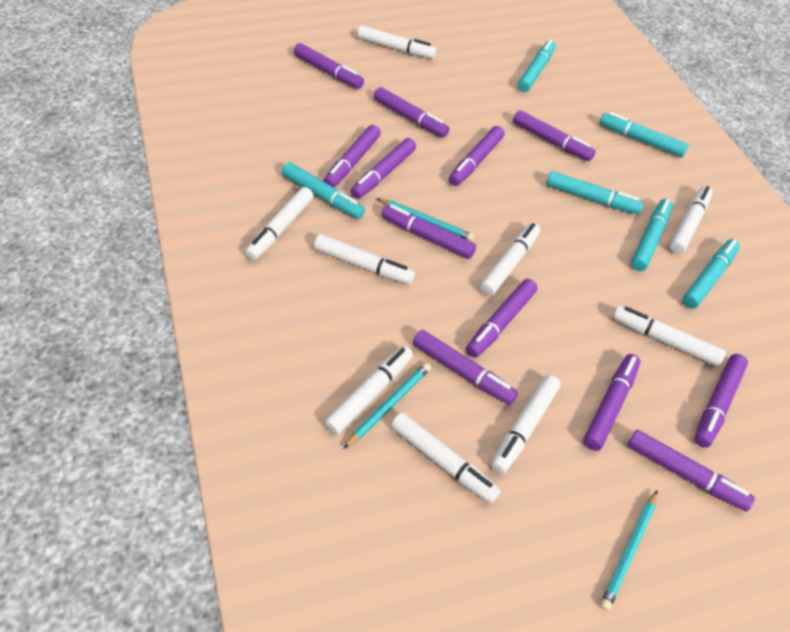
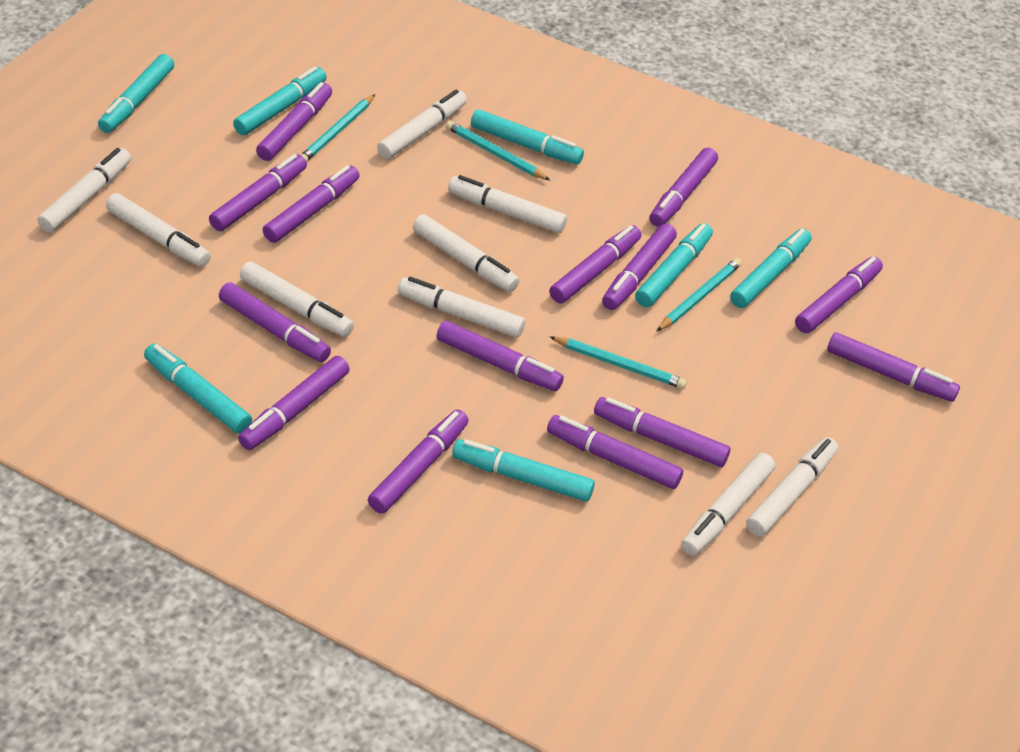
purple marker: [294,43,364,89] [323,125,381,188] [351,138,416,199] [374,87,449,137] [381,204,476,259] [413,330,518,405] [449,126,504,186] [466,279,537,358] [513,110,596,161] [583,354,641,451] [628,430,755,511] [694,354,748,448] = 12 -> [209,154,307,231] [219,282,331,362] [238,356,350,450] [256,82,332,161] [263,165,360,243] [368,410,469,514] [437,321,564,391] [547,415,683,489] [549,225,641,303] [594,397,730,467] [602,223,677,310] [649,148,718,227] [795,256,883,333] [827,332,960,402] = 14
turquoise marker: [282,162,365,219] [518,39,556,92] [546,171,644,214] [600,112,689,157] [631,199,673,271] [682,239,740,309] = 6 -> [98,54,174,133] [144,344,252,434] [233,66,327,135] [452,439,595,502] [471,109,584,164] [635,223,713,307] [730,229,812,308] = 7
turquoise pencil: [343,363,431,449] [377,198,474,241] [600,491,657,611] = 3 -> [301,94,375,162] [446,121,550,180] [549,336,687,389] [657,258,742,331] = 4

